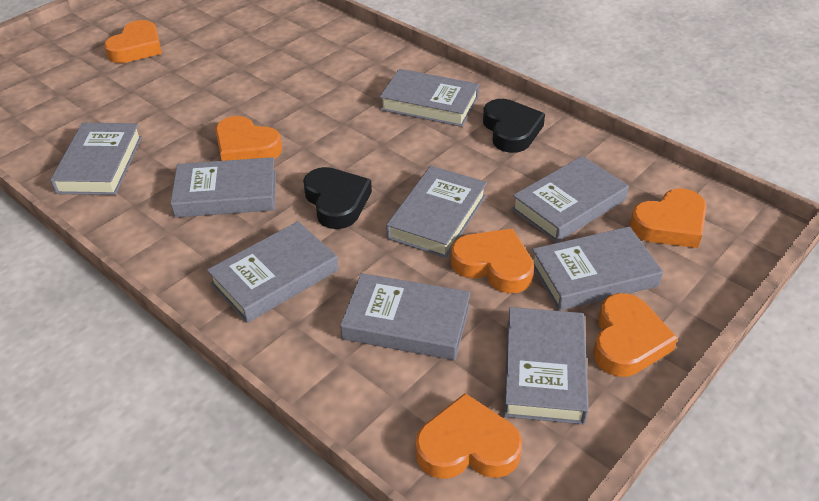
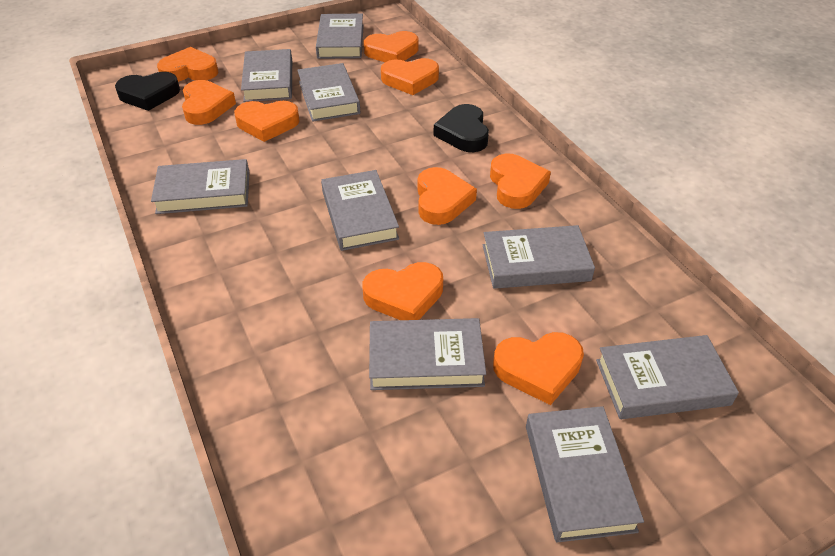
orange heart: [104,20,162,63] [215,116,282,161] [415,393,522,479] [451,228,534,293] [593,293,678,377] [630,188,707,248] = 6 -> [157,47,219,82] [182,80,236,125] [234,101,300,142] [362,262,443,320] [364,31,418,62] [381,58,439,95] [418,167,477,225] [490,153,551,209] [493,332,584,405] = 9

